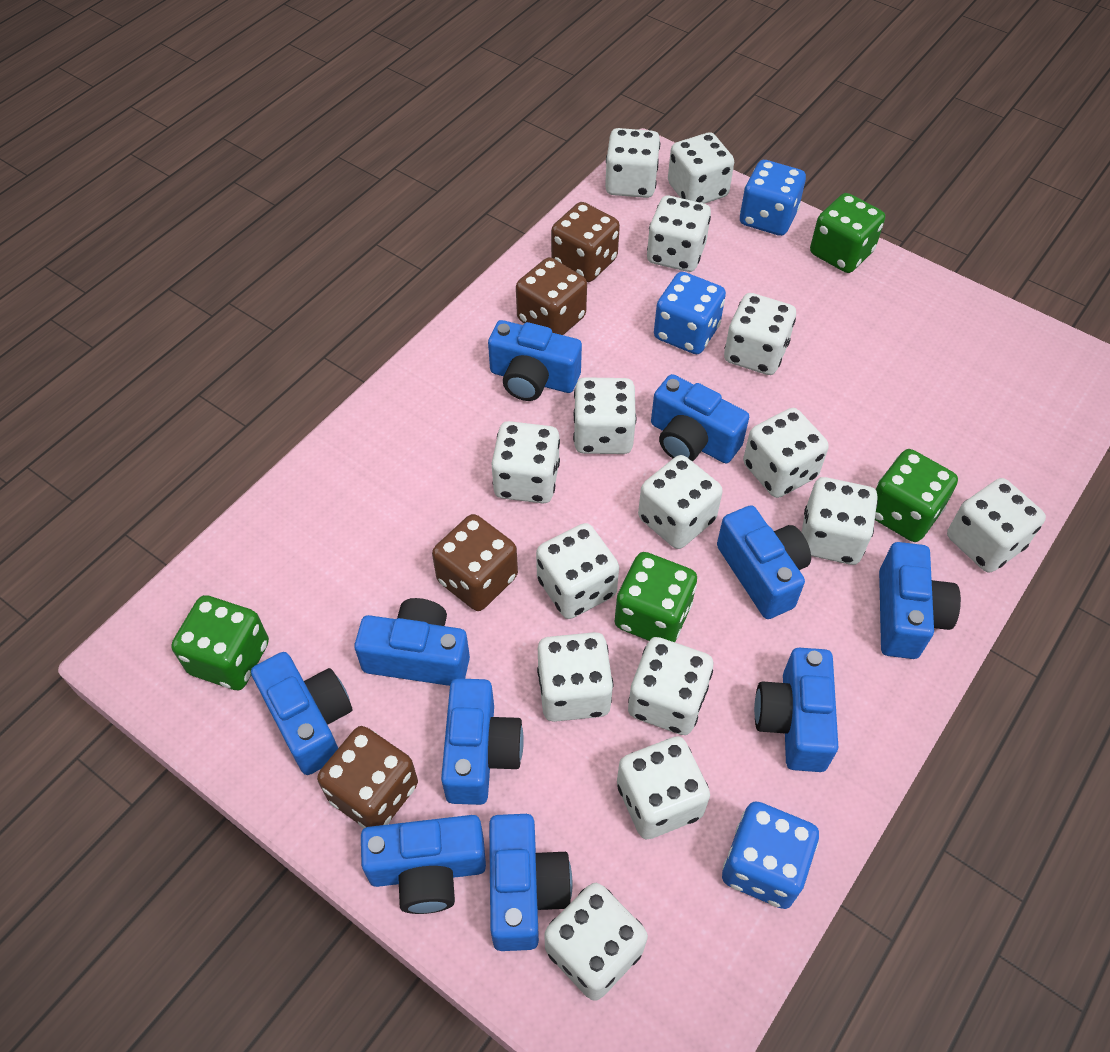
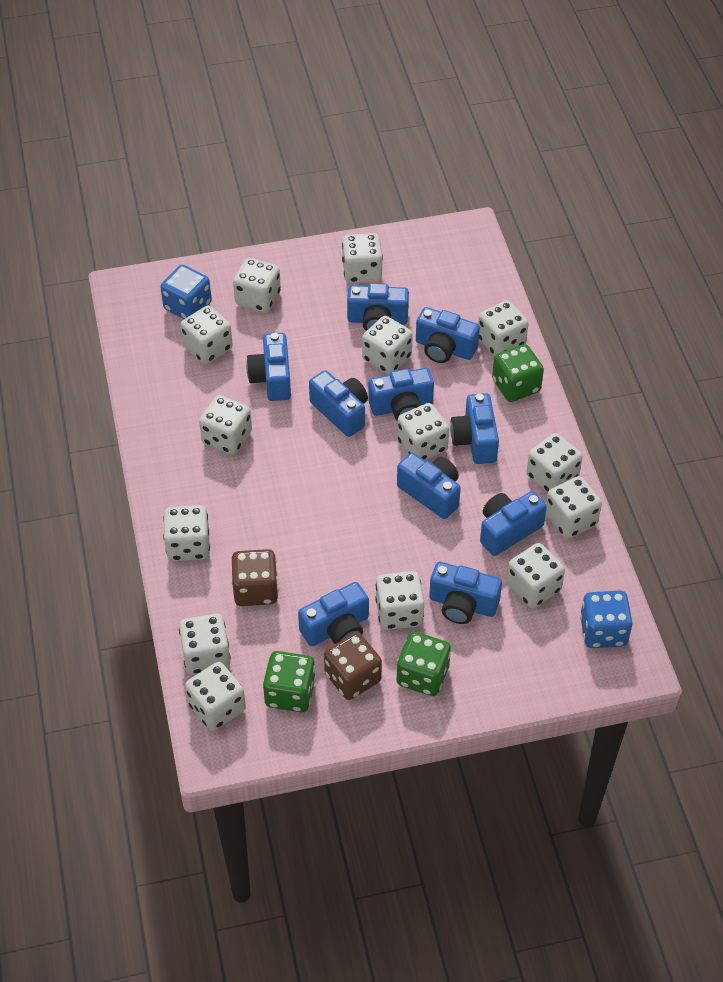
blue dice: [654,272,726,354] [722,801,819,909] [740,160,806,236] = 3 -> [160,265,212,319] [580,591,633,648] = 2
brown dice: [317,726,418,829] [432,514,518,611] [516,257,587,335] [551,202,620,282] = 4 -> [232,549,278,606] [324,632,382,700] = 2
green dice: [171,595,269,690] [614,552,697,642] [810,193,885,273] [875,449,958,542] = 4 -> [263,651,316,712] [397,632,451,696] [492,344,544,402] = 3
white dice: [491,421,560,503] [536,523,619,619] [537,632,613,722] [544,883,648,1001] [573,377,636,454] [605,128,660,198] [617,736,710,839] [628,637,713,735] [638,455,723,549] [647,196,711,272] [668,133,734,204] [724,293,796,375] [743,408,829,498] [802,477,878,565] [947,478,1046,573] = 15 -> [163,505,210,561] [179,614,231,675] [181,306,233,364] [185,662,246,731] [199,395,252,455] [233,258,281,313] [342,233,383,283] [362,316,413,375] [375,571,424,630] [397,403,449,460] [478,300,529,357] [506,543,565,608] [526,433,583,493] [546,476,602,539] = 14

